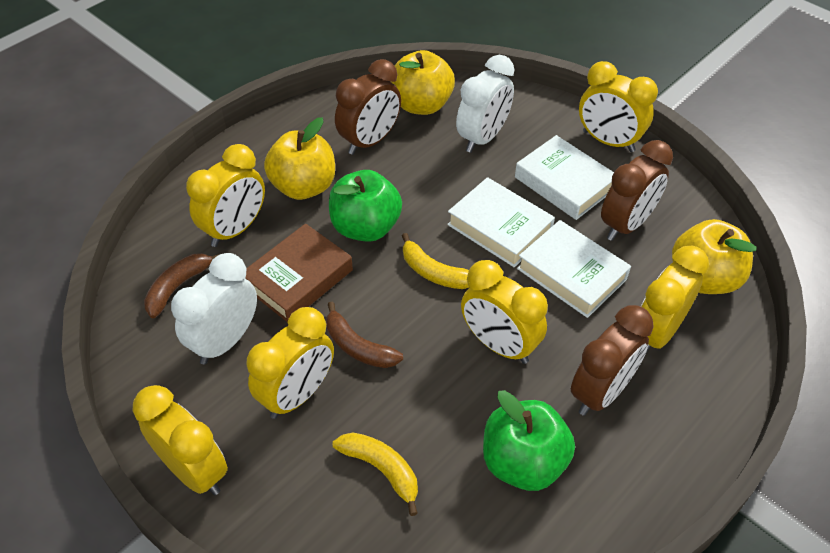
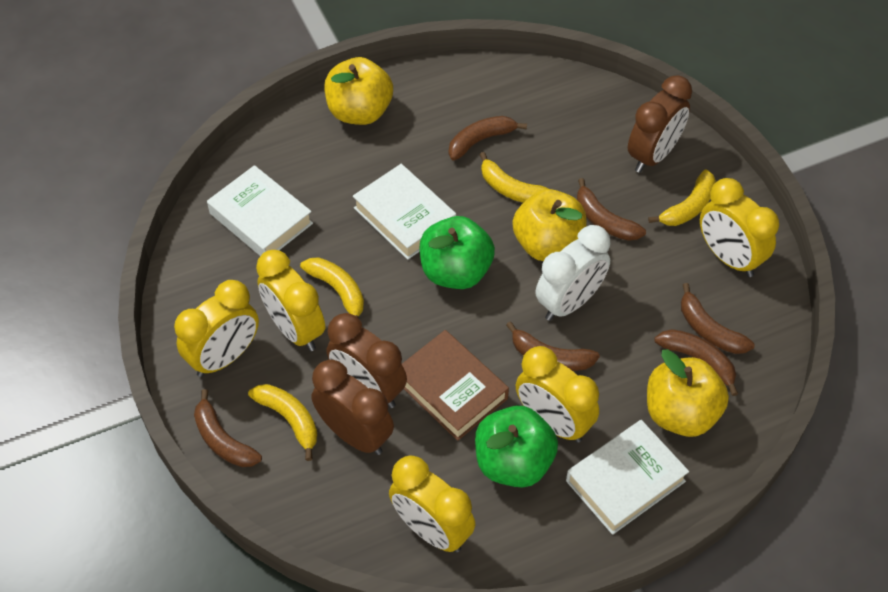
brown banana: [144,253,220,318] [326,301,403,368] = 2 -> [194,389,262,467] [449,116,527,161] [506,321,600,371] [577,178,646,241] [655,329,738,396] [681,283,755,354] = 6
white clock: [171,253,257,365] [456,55,514,153] = 2 -> [536,225,610,321] = 1
yellow banana: [333,433,418,516] [402,233,469,289] = 2 -> [248,384,317,461] [300,257,364,318] [480,152,548,203] [648,169,716,226] = 4
yellow clock: [132,385,228,495] [186,144,265,247] [246,307,334,419] [461,260,548,364] [579,61,658,152] [641,246,709,353] = 6 -> [174,280,259,377] [256,250,325,351] [389,455,475,552] [516,346,599,443] [700,178,779,277] = 5

